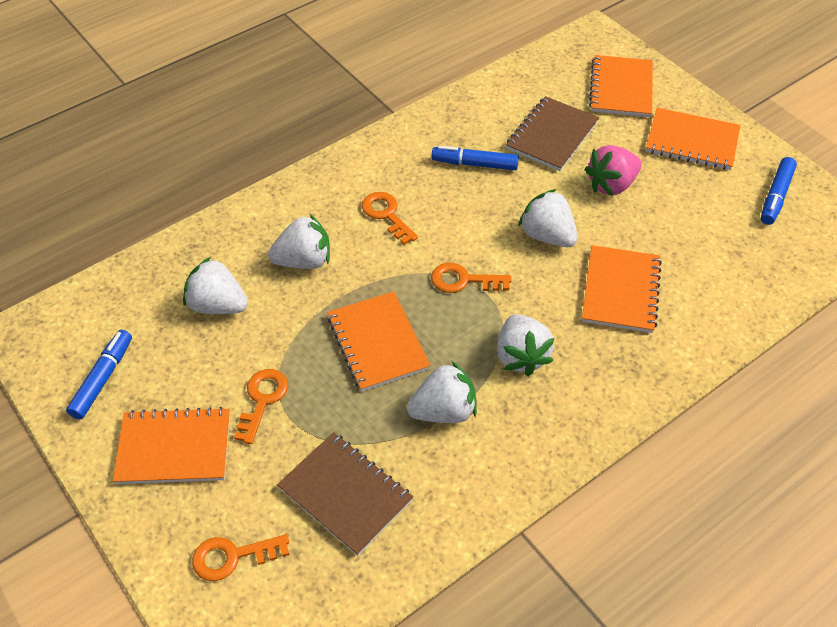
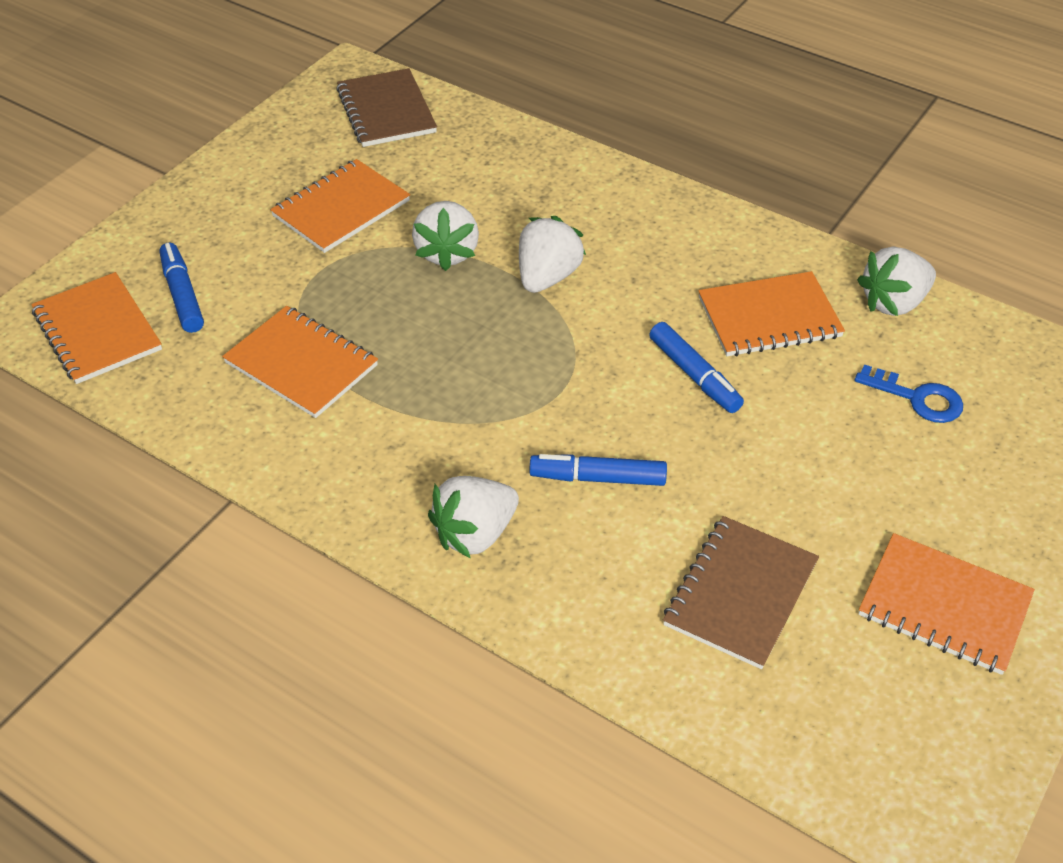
blue key: none = 0 -> [855,364,963,423] = 1
orange key: [192,534,289,581] [234,369,288,444] [362,192,418,245] [431,263,511,293] = 4 -> none = 0
pink strawberry: [585,145,642,196] = 1 -> none = 0
white strawberry: [183,257,248,314] [268,214,330,269] [407,361,477,423] [497,314,554,376] [518,189,578,247] = 5 -> [412,201,479,271] [428,476,519,559] [519,216,586,293] [857,247,936,316] = 4

